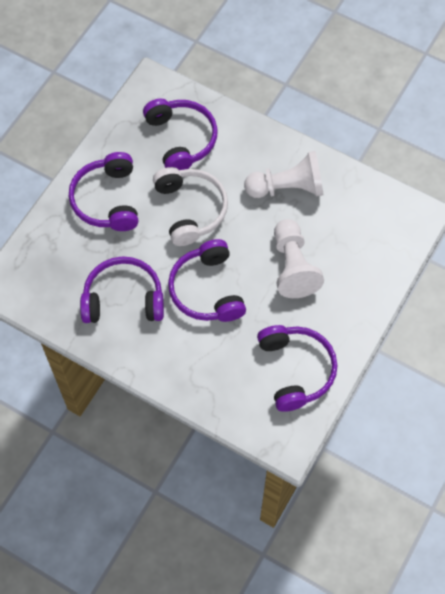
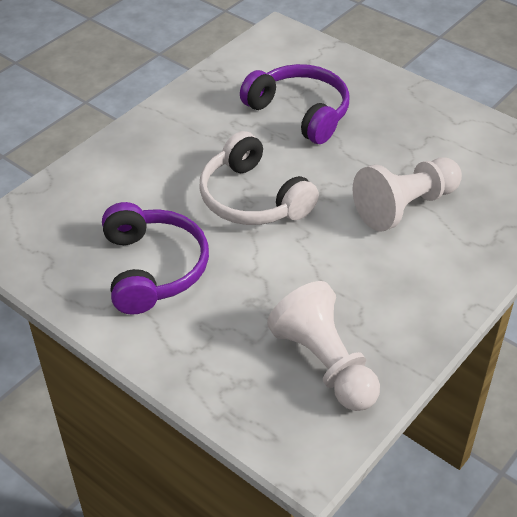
purple headphones: [69,152,138,231] [80,256,164,323] [143,99,218,170] [168,239,246,322] [257,325,337,412] = 5 -> [102,202,209,314] [240,64,349,144] = 2

